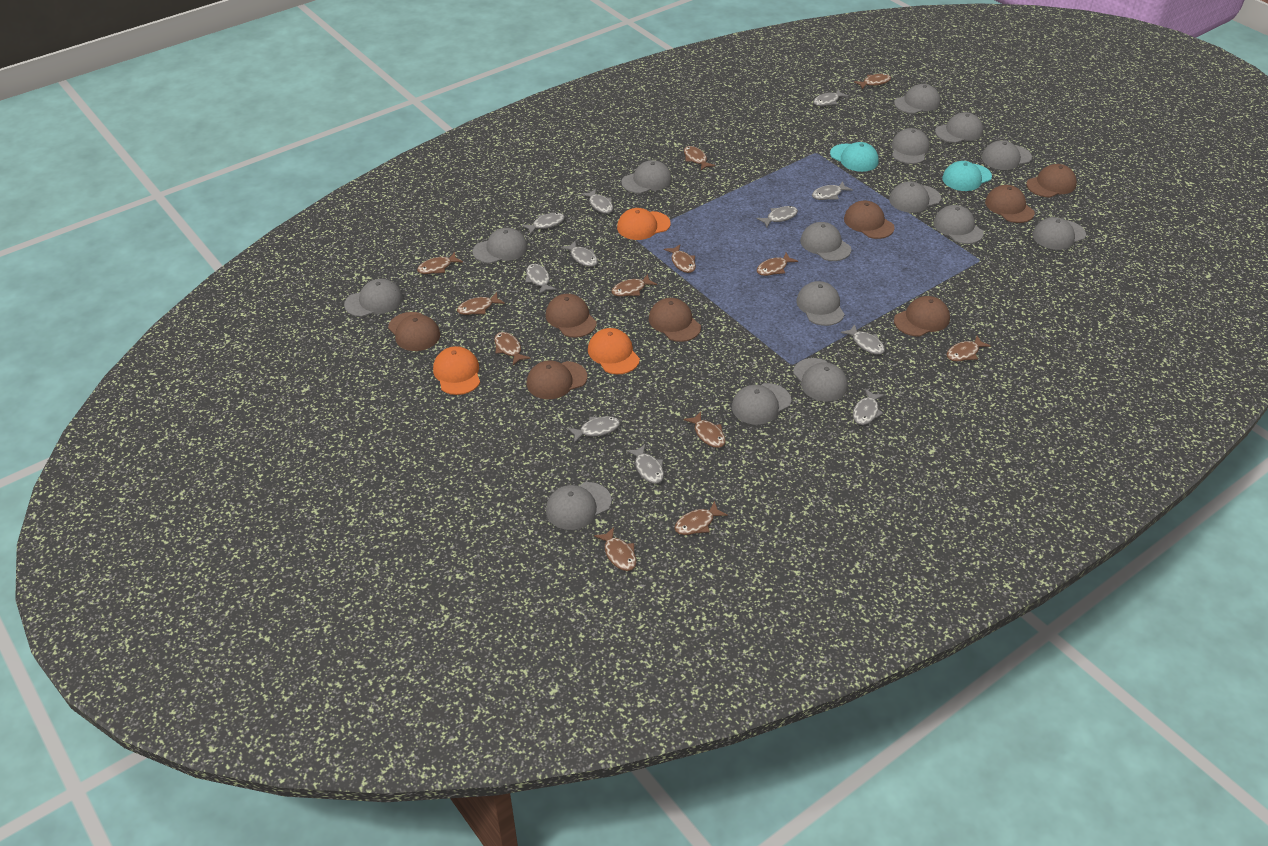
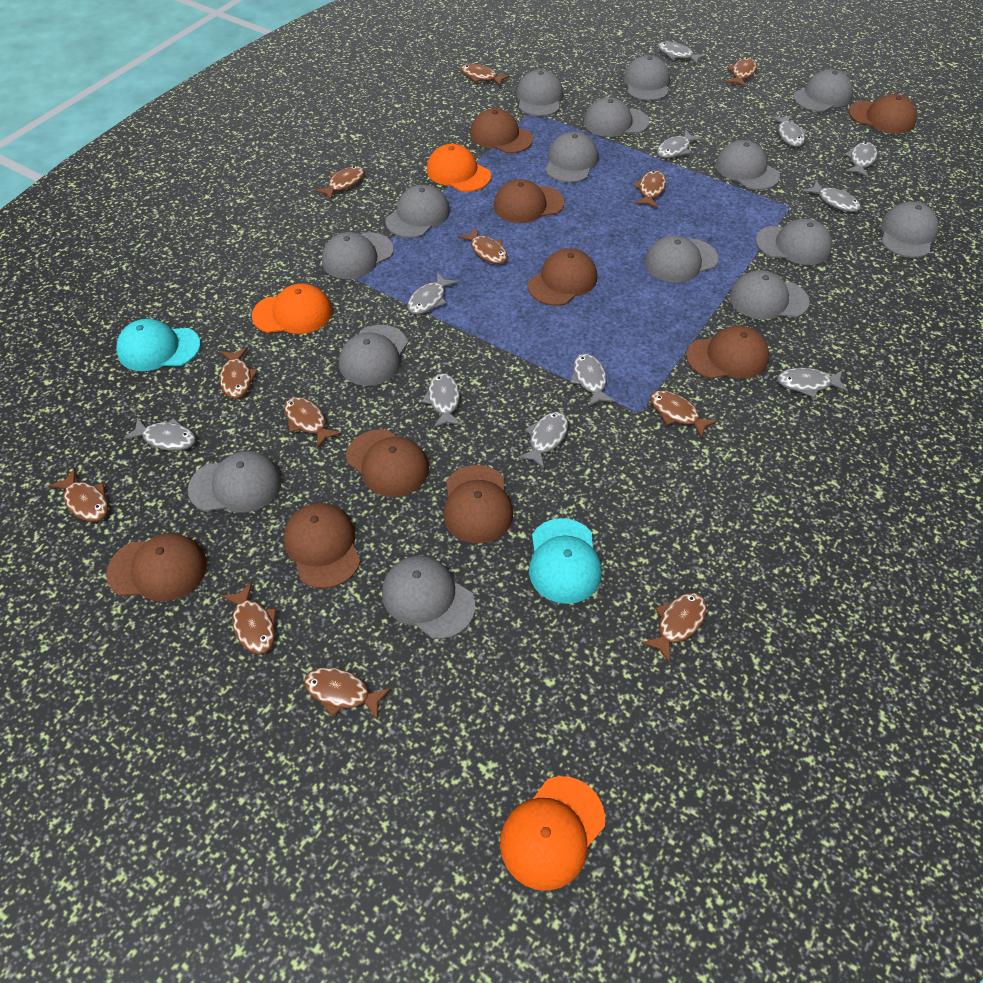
brown cap: [388,312,440,351] [527,360,587,399] [545,294,597,338] [649,298,701,342] [844,201,895,239] [894,296,950,337] [985,185,1035,223] [1026,164,1077,197] = 8 -> [106,533,207,602] [284,503,360,589] [346,429,429,497] [443,465,513,543] [470,108,533,153] [494,179,564,223] [528,248,597,306] [686,326,769,379] [849,94,917,134] = 9

